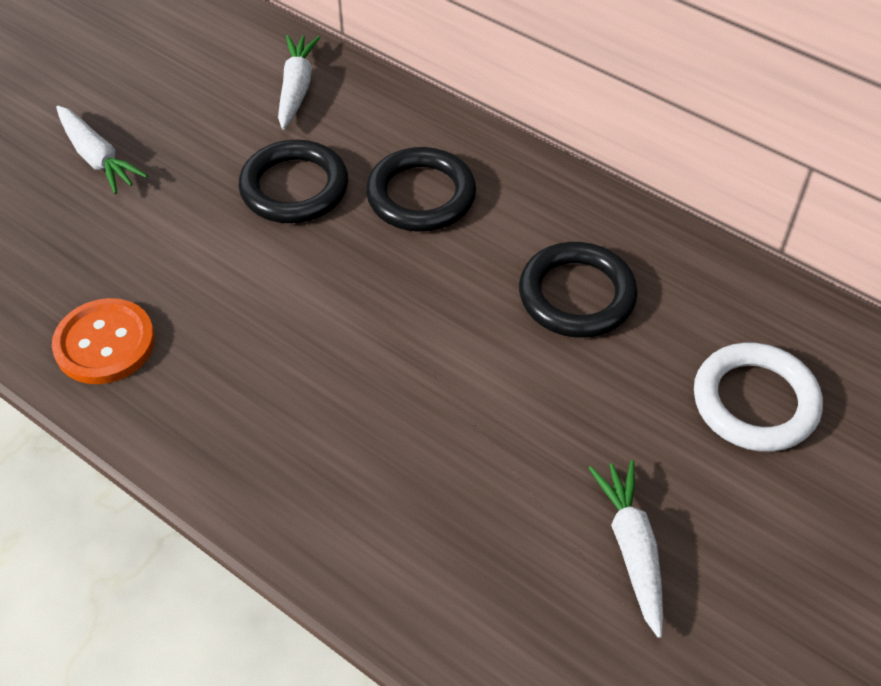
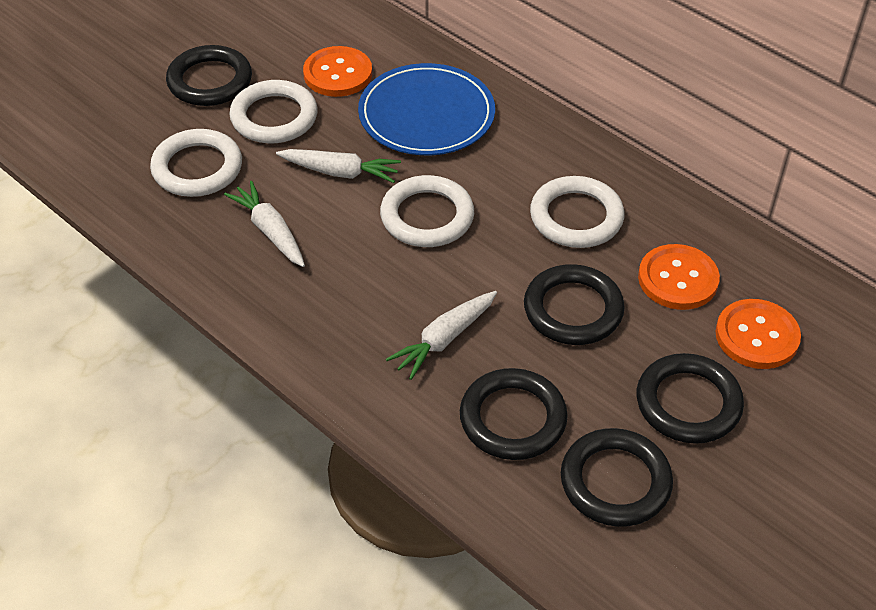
black ring: [239,140,348,223] [366,147,476,232] [519,242,638,338] = 3 -> [166,45,252,106] [460,368,568,460] [524,264,625,345] [561,428,673,527] [637,353,744,444] = 5
blue plate: none = 0 -> [358,63,495,155] = 1
orange button: [52,298,155,384] = 1 -> [303,46,372,97] [638,244,720,310] [716,299,801,369] = 3
white ring: [694,342,823,452] = 1 -> [150,129,242,197] [229,80,318,143] [380,175,474,247] [530,176,624,248] = 4

